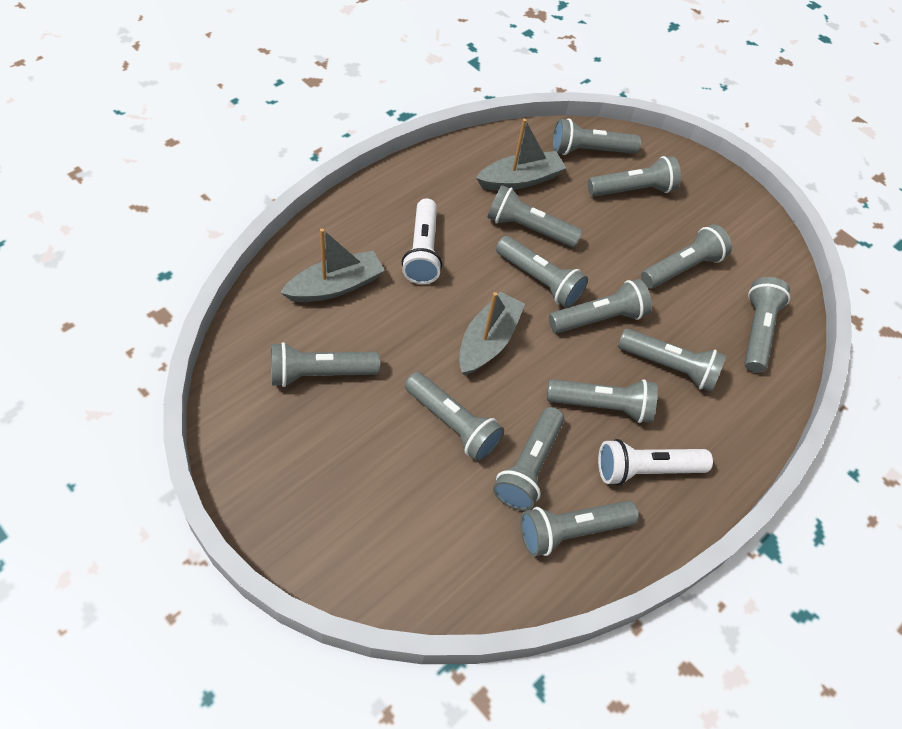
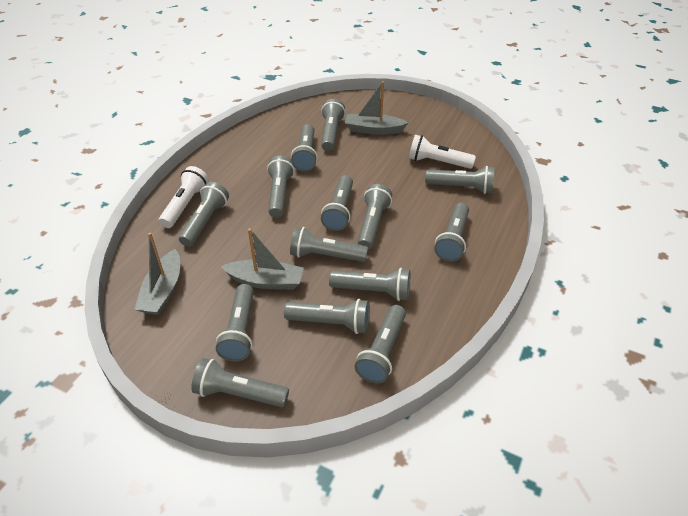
grey flashlight: [271,342,380,387] [405,372,504,461] [487,185,582,247] [493,407,564,511] [496,236,588,308] [520,500,639,557] [547,379,658,423] [549,279,652,333] [552,118,641,155] [588,156,681,197] [618,328,726,392] [641,224,732,288] [745,277,790,373] = 13 -> [179,182,229,247] [191,358,289,407] [216,284,254,362] [267,155,295,218] [284,299,370,334] [290,227,368,262] [291,124,318,172] [321,99,346,151] [321,175,353,231] [329,268,410,301] [355,305,406,383] [357,184,392,250] [425,166,495,194] [434,203,469,262] = 14

